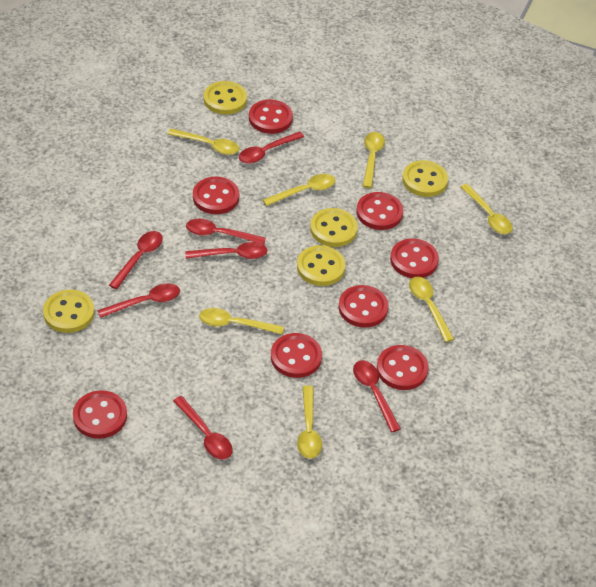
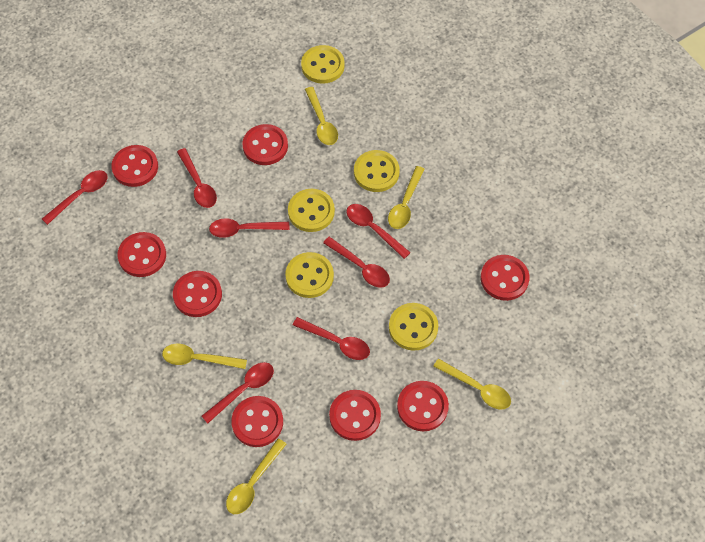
yellow spoon: [168,128,239,155] [199,308,284,334] [263,174,335,206] [297,386,322,459] [363,132,385,188] [409,277,454,342] [461,184,512,234] = 7 -> [162,344,247,369] [226,438,286,514] [305,87,338,145] [388,166,425,229] [433,358,511,409] = 5

